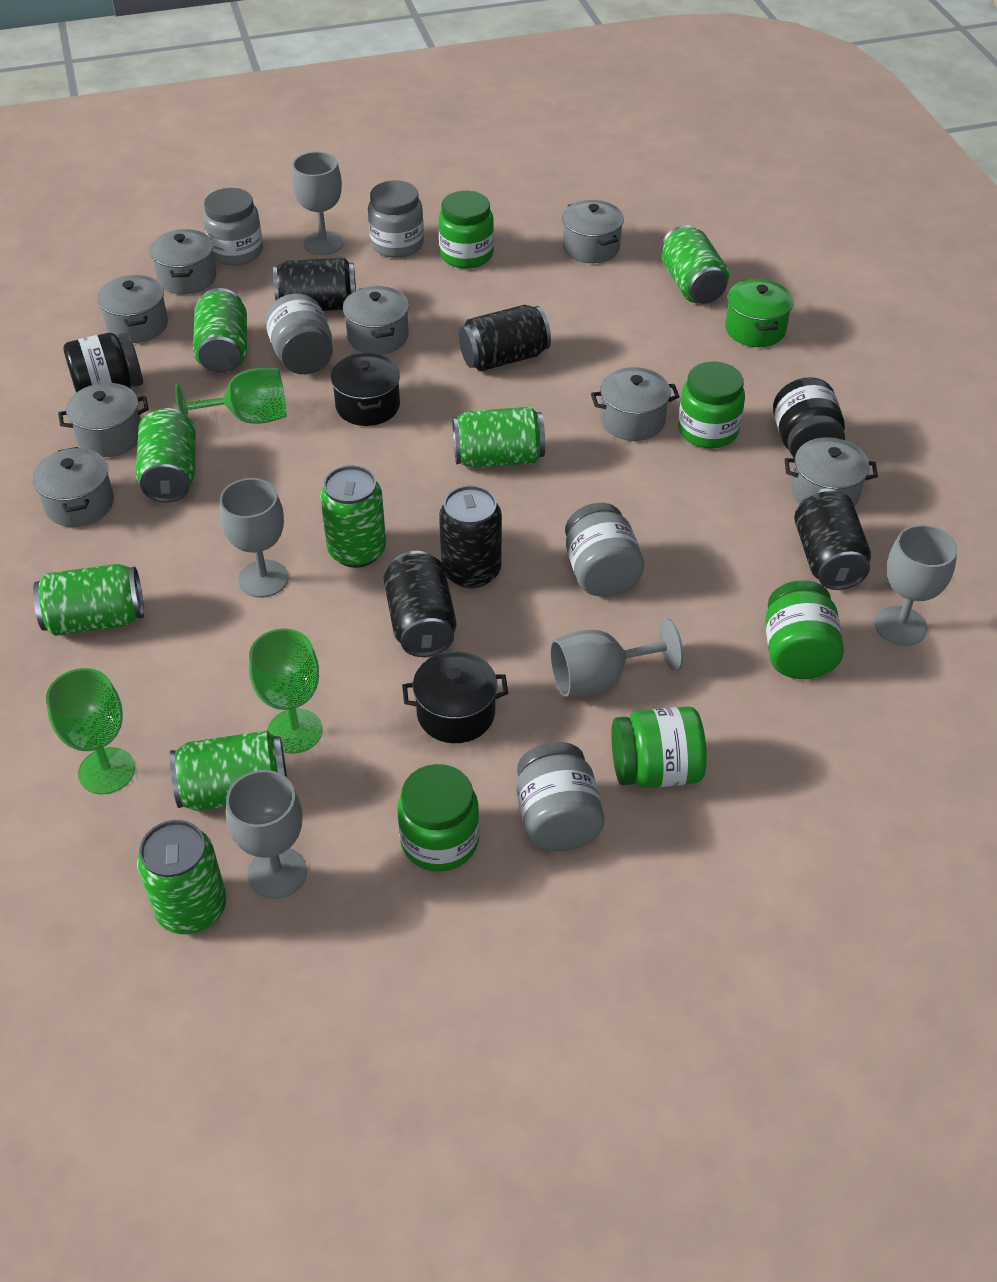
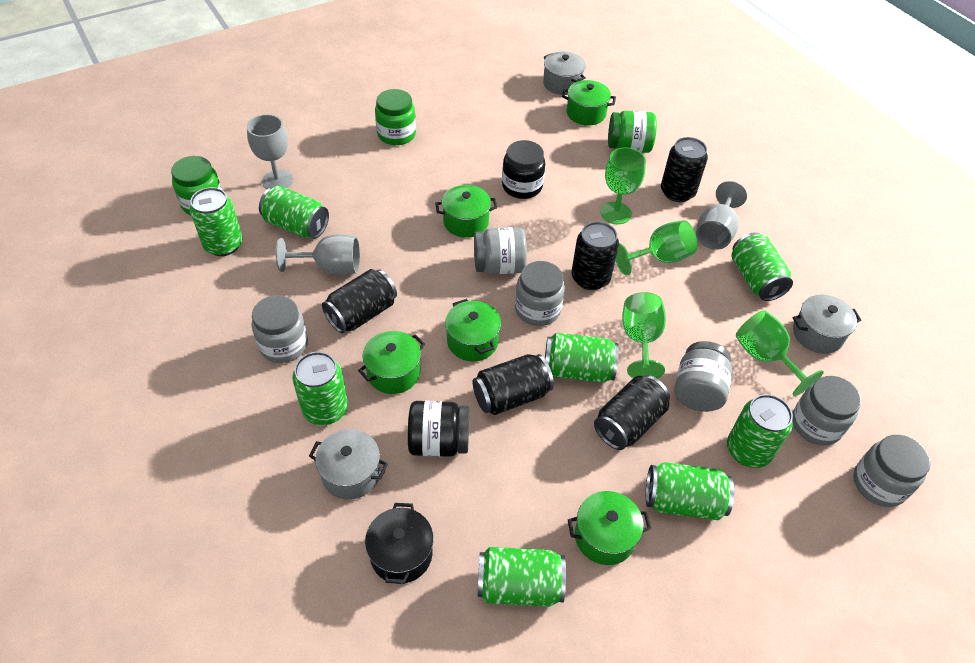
black pot: [331,352,400,426] [402,651,508,743] = 2 -> [365,503,434,584] = 1
green goblet: [46,668,135,794] [175,368,287,424] [249,629,323,754] = 3 -> [601,147,646,224] [616,220,697,275] [622,292,666,379] [736,310,824,396] = 4
green jar: [397,764,479,872] [438,191,494,269] [611,707,707,788] [678,361,745,448] [765,580,844,679] = 5 -> [171,156,222,215] [375,89,416,145] [608,111,657,153] = 3
green pot: [725,279,794,347] = 1 -> [358,331,425,394] [435,185,497,238] [445,299,501,361] [562,80,616,125] [568,491,651,565] = 5
grey goblet: [220,478,288,598] [226,770,307,899] [292,152,343,255] [550,618,683,697] [875,525,957,646] = 5 -> [247,114,293,189] [276,234,360,275] [696,181,747,250] = 3
grey jar: [203,188,263,266] [265,294,333,374] [368,180,424,258] [516,742,605,851] [565,503,644,596] = 5 -> [252,295,308,363] [474,227,527,274] [515,261,565,326] [675,341,732,412] [792,376,861,446] [853,435,930,507] = 6
grey pot: [33,447,114,527] [58,383,149,457] [98,275,168,343] [150,229,217,294] [343,286,409,355] [562,200,624,263] [591,367,680,441] [785,437,878,507] = 8 -> [309,429,388,500] [543,52,586,95] [793,295,862,354] = 3

